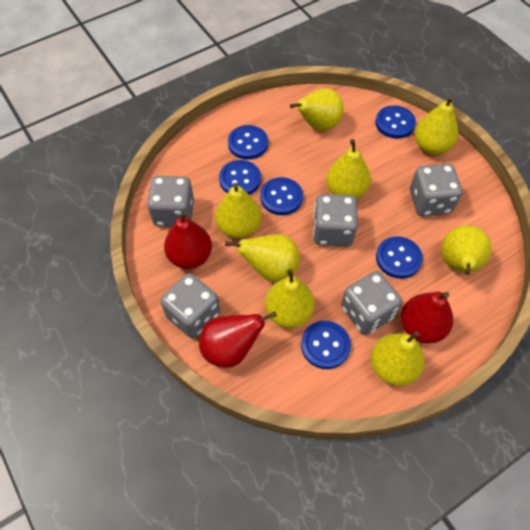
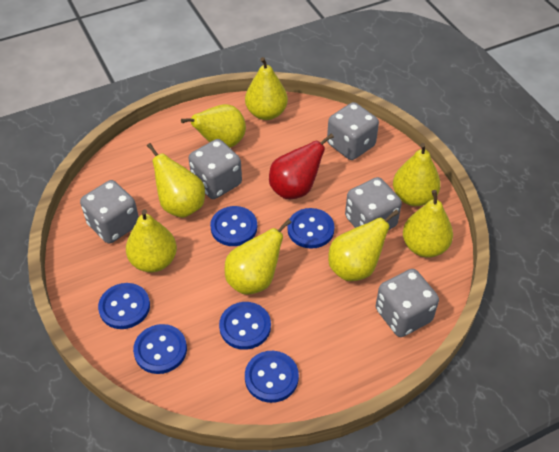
red pear: [164,211,212,269] [199,311,277,368] [401,292,453,344] = 3 -> [269,133,334,199] = 1

